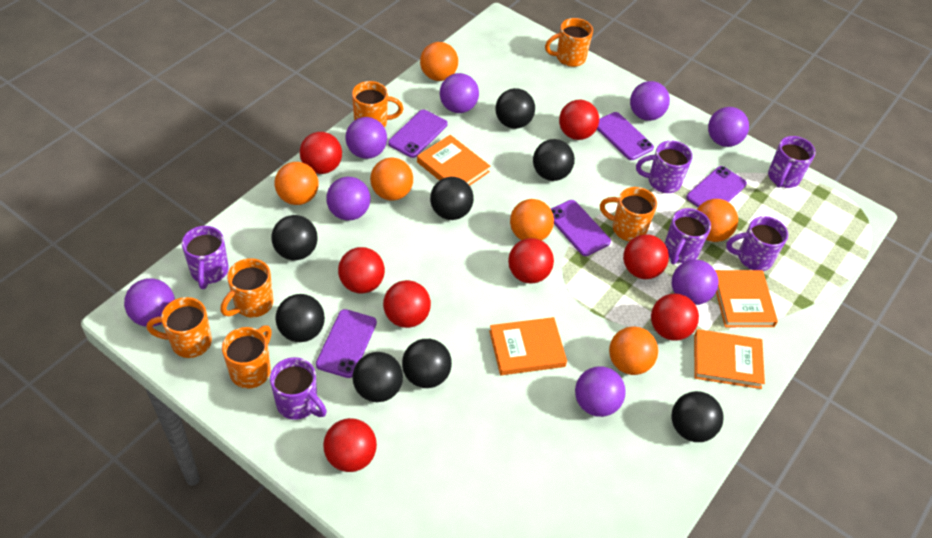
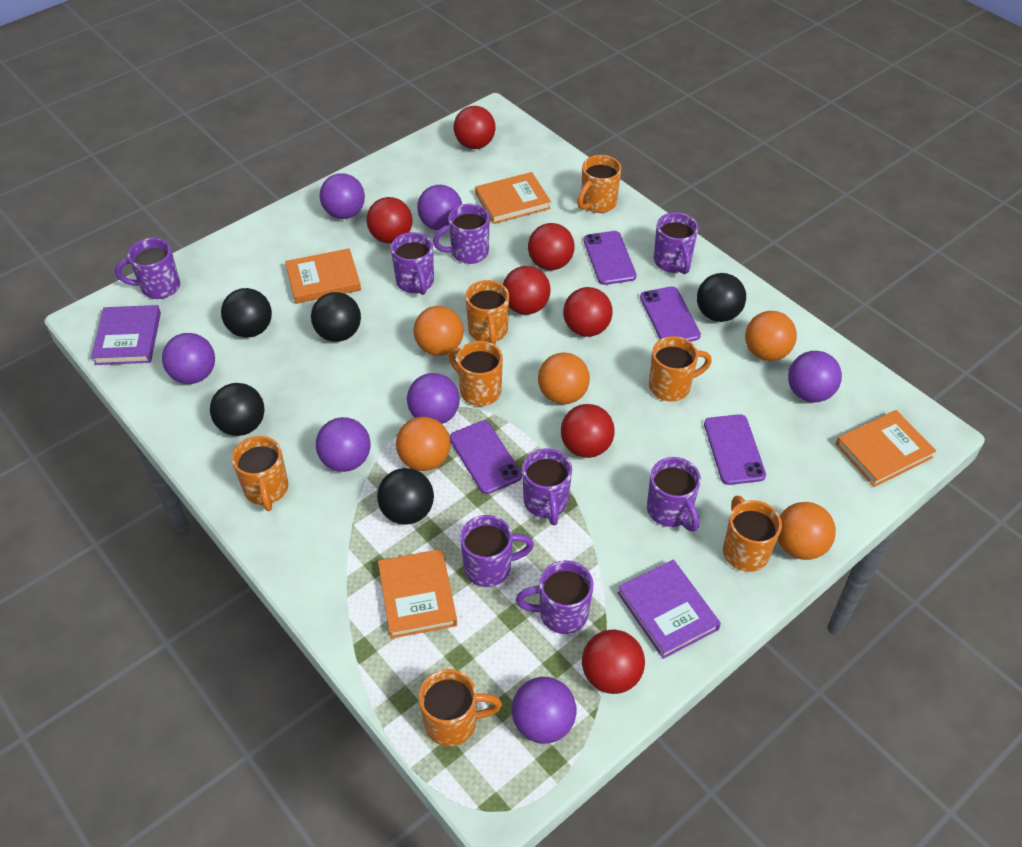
black ball: [271,215,318,260] [275,294,325,342] [352,352,403,402] [402,339,452,388] [430,177,474,220] [495,88,535,129] [533,139,575,181] [672,391,724,442] = 8 -> [210,383,265,436] [221,288,272,338] [311,292,361,342] [377,468,434,525] [697,273,746,322] = 5
orange ball: [274,162,319,205] [370,157,413,201] [420,42,458,81] [510,199,554,241] [609,326,658,375] [697,199,738,242] = 6 -> [396,417,450,471] [413,306,464,356] [538,352,590,404] [745,311,797,361] [778,502,836,560] = 5
orange mug: [147,297,212,358] [220,258,273,318] [222,325,272,389] [352,81,403,128] [545,18,593,67] [600,187,657,241] = 6 -> [232,436,288,511] [419,669,502,747] [448,341,503,406] [465,280,509,345] [577,155,621,213] [649,336,712,401] [723,496,782,572] = 7
purple ball: [124,278,175,327] [326,177,370,221] [345,117,387,159] [440,73,479,113] [575,366,626,417] [630,81,670,121] [672,259,718,305] [708,107,749,147] = 8 -> [162,333,215,384] [316,417,371,472] [320,173,365,219] [407,373,460,424] [417,185,462,230] [512,677,576,744] [788,351,842,402] = 7
purple book: none = 0 -> [91,305,161,365] [617,560,721,659] = 2
purple mug: [182,226,229,289] [270,357,327,420] [636,140,693,193] [664,208,711,265] [726,216,788,271] [768,136,815,188] = 6 -> [115,238,180,299] [391,232,434,295] [433,204,490,264] [460,515,534,587] [516,560,593,634] [522,448,572,525] [647,457,701,531] [654,212,698,274] = 8
purple phone: [316,309,377,378] [388,110,448,158] [551,200,611,256] [597,112,654,160] [686,166,747,207] = 5 -> [450,420,522,494] [584,231,637,285] [640,286,701,342] [704,414,766,485] = 4
red ball: [300,132,342,174] [323,418,377,472] [338,247,385,293] [383,280,431,328] [508,238,554,284] [559,100,599,140] [623,234,669,279] [651,294,699,341] = 8 -> [367,197,413,244] [454,106,496,149] [503,266,551,315] [528,223,575,270] [561,404,615,458] [563,287,612,337] [582,629,645,694] = 7

